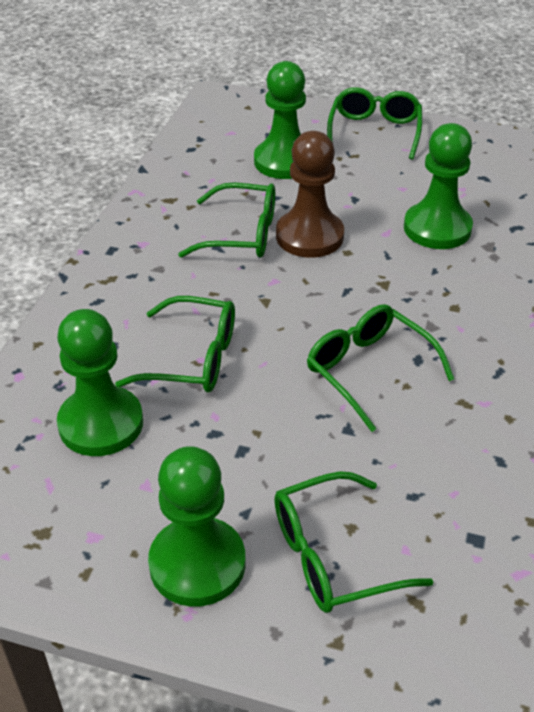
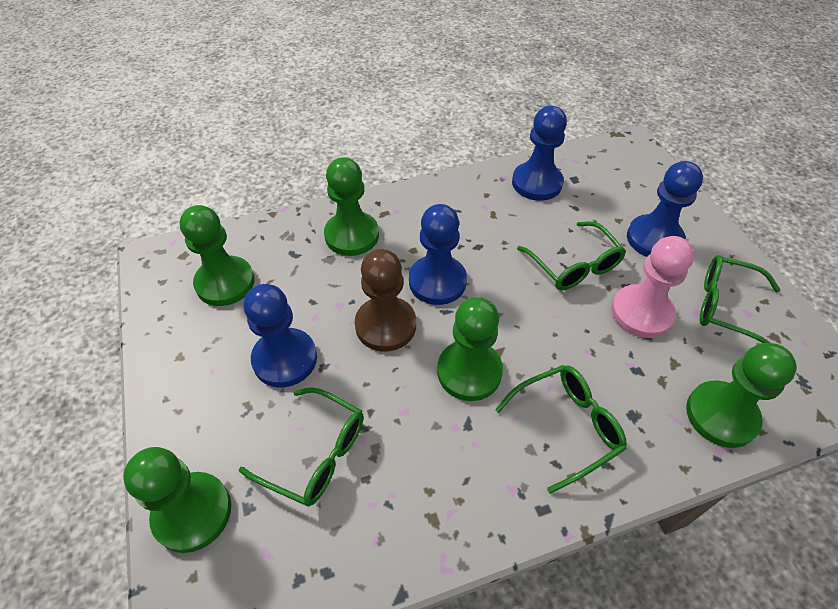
blue pawn: none = 0 -> [244,284,317,387] [409,204,467,305] [512,106,567,201] [627,161,703,257] = 4
green glasses: [115,296,235,393] [178,183,275,258] [274,471,434,613] [307,304,454,432] [327,87,422,160] = 5 -> [239,387,364,507] [495,365,627,494] [517,221,626,290] [700,255,780,343] = 4
green pawn: [57,309,143,456] [148,446,245,607] [254,61,306,179] [404,123,473,249] = 4 -> [123,447,231,553] [180,205,255,306] [324,157,379,256] [437,297,503,401] [686,343,797,448] = 5
pink pawn: none = 0 -> [611,236,694,338] = 1

